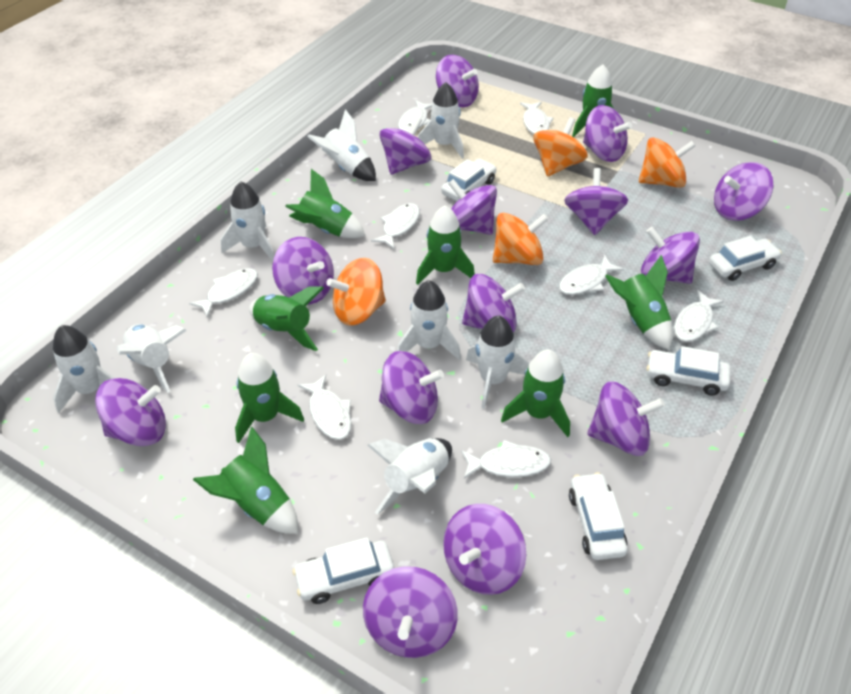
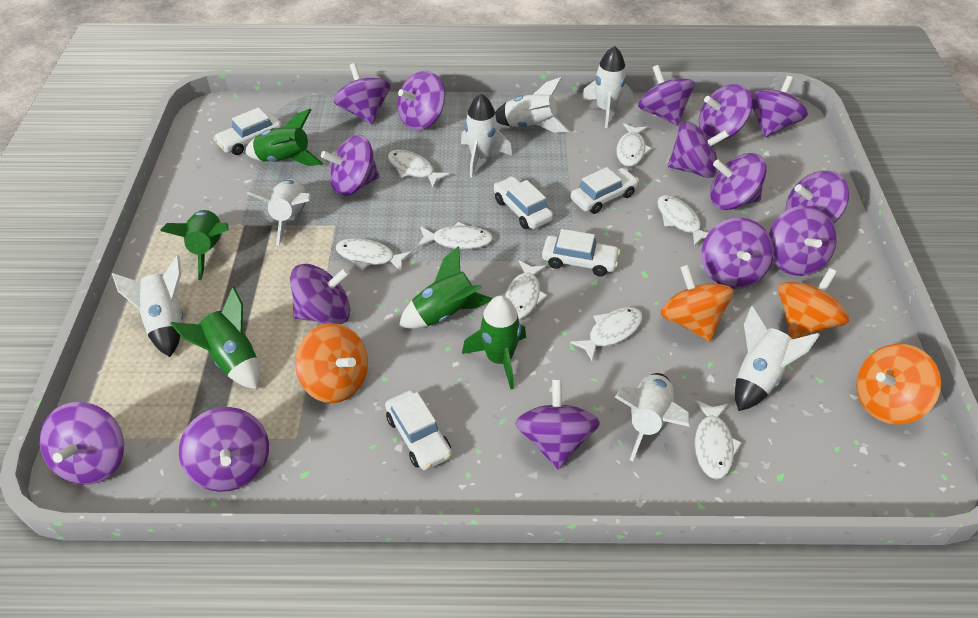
green rocket: [193,427,298,534] [235,353,304,443] [249,286,324,351] [285,169,365,238] [416,205,475,285] [501,350,570,437] [572,65,615,137] [605,255,673,350] = 8 -> [160,210,228,280] [170,287,260,389] [245,109,323,166] [399,246,492,329] [462,295,526,389] = 5
purple spinning top: [95,378,166,446] [272,237,334,304] [363,566,458,658] [379,117,432,175] [379,351,444,424] [436,55,479,107] [443,504,526,595] [448,179,497,235] [462,274,525,333] [564,168,628,235] [583,105,632,162] [587,381,665,456] [641,227,700,284] [714,162,773,221] = 14 -> [40,402,124,485] [179,407,269,492] [290,264,350,324] [321,135,380,196] [334,63,390,125] [397,71,445,130] [515,379,600,469] [638,65,695,126] [668,121,729,178] [699,84,752,140] [701,218,774,289] [710,153,767,210] [751,76,808,137] [769,206,837,276] [786,171,849,224] = 15
white rocket: [53,325,115,413] [117,324,187,393] [221,181,275,261] [307,109,376,181] [367,438,452,515] [397,280,461,360] [418,82,464,159] [466,316,529,409] = 8 -> [112,255,183,357] [246,179,311,245] [461,94,512,178] [495,77,569,133] [581,46,633,128] [615,373,690,462] [735,306,820,411] = 7

